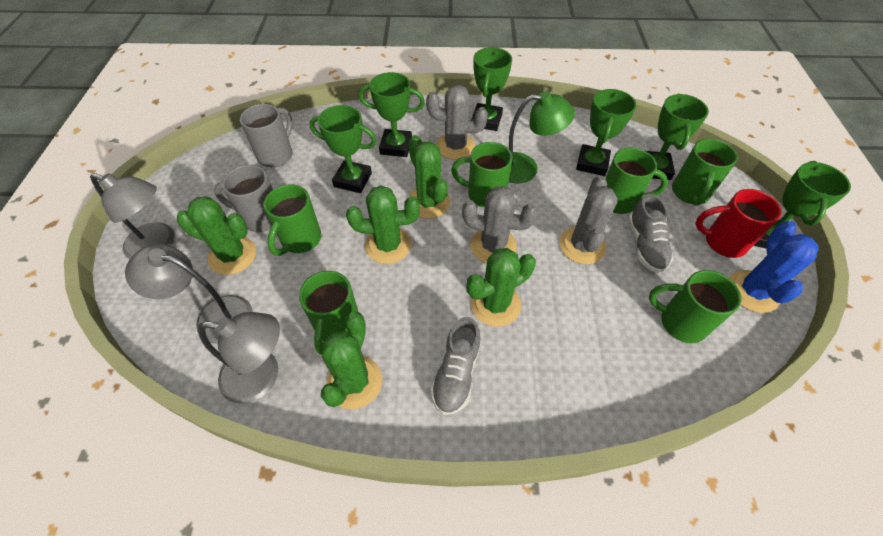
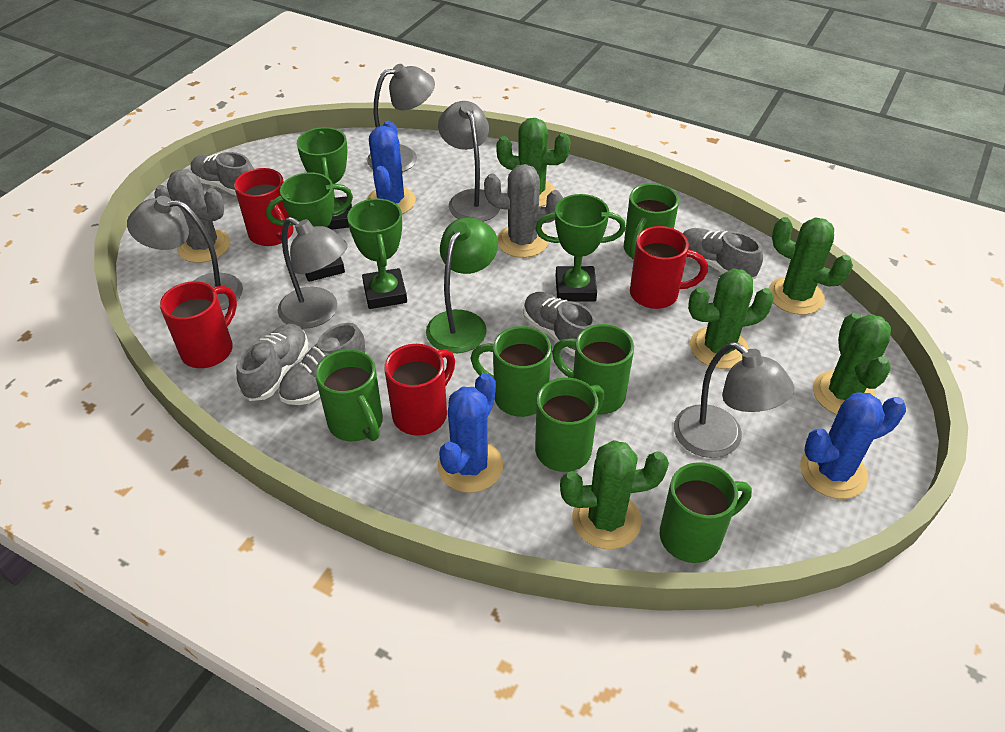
blue cactus: [729,221,819,313] = 1 -> [366,121,416,214] [437,373,503,493] [800,392,906,499] = 3
green trophy: [309,105,377,193] [358,72,425,157] [471,47,512,131] [576,89,636,176] [646,94,709,180] [754,161,851,248] = 6 -> [266,172,353,282] [297,127,352,230] [347,198,407,309] [536,194,626,302] = 4
grey cactus: [426,85,488,160] [462,186,538,263] [559,175,618,264] = 3 -> [154,169,230,263] [484,164,563,258] = 2
grey lamp: [90,173,174,259] [125,244,253,344] [198,312,280,404] = 3 -> [127,196,243,310] [278,217,348,329] [367,64,435,172] [438,101,500,222] [674,342,794,458] = 5
grey mug: [214,165,273,232] [240,104,293,167] = 2 -> none = 0
grey shoe: [431,317,481,415] [628,194,673,273] = 2 -> [191,152,254,196] [236,324,308,401] [278,323,365,405] [523,292,597,356] [683,228,763,279] = 5
red mug: [695,189,782,258] = 1 -> [160,281,237,368] [234,168,294,246] [384,344,455,436] [630,226,708,309] = 4

